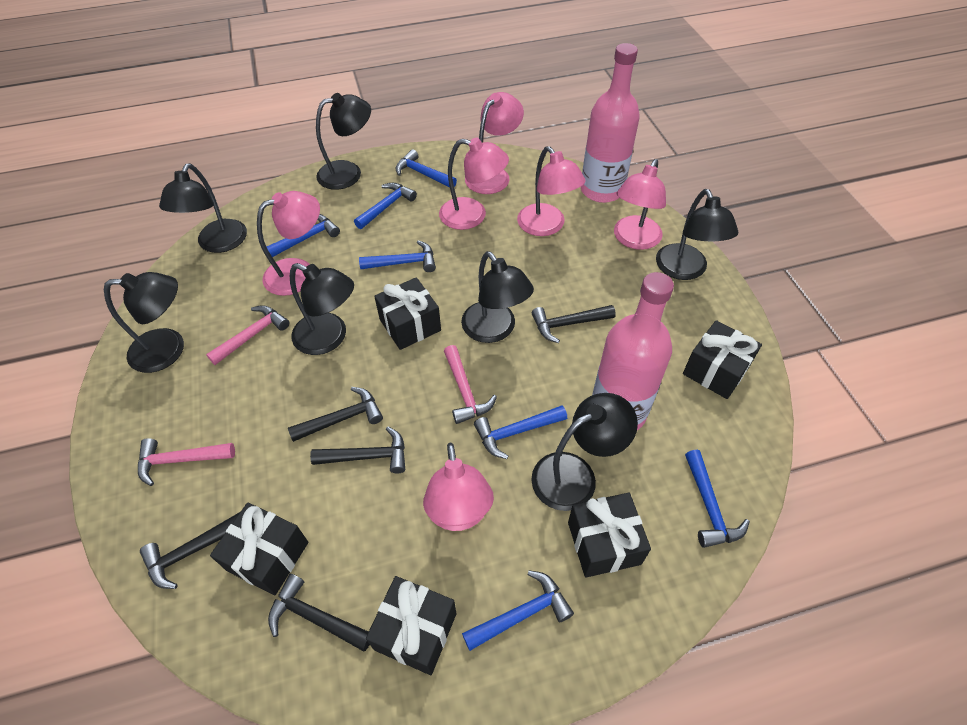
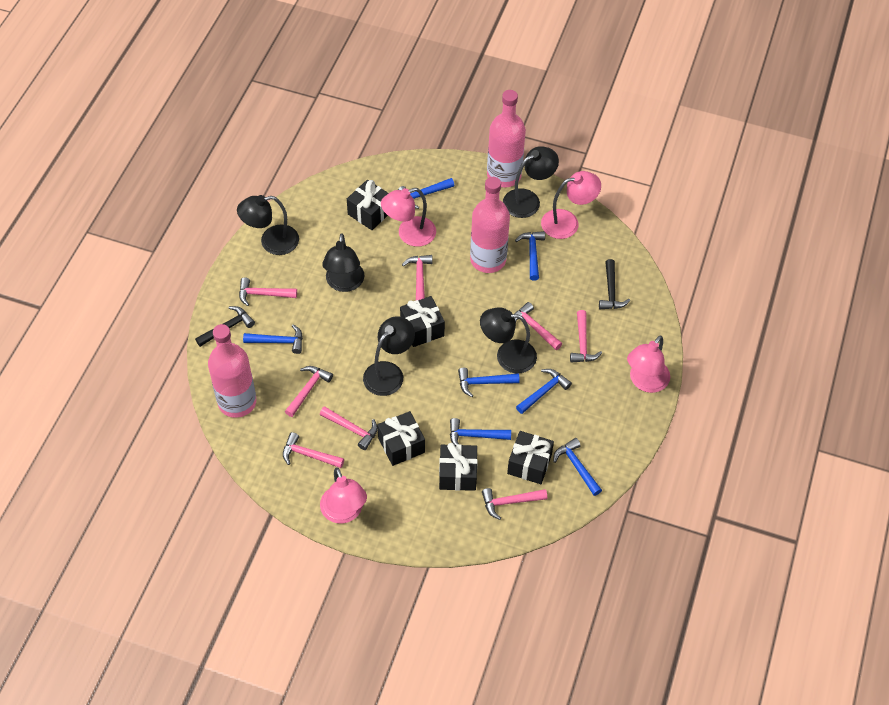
black hammer: [140,512,240,589] [268,574,370,652] [288,387,383,442] [310,427,405,473] [532,305,616,343] = 5 -> [195,306,255,347] [599,259,630,309] = 2
black lamp: [104,272,184,373] [159,163,247,253] [290,263,354,355] [316,93,371,190] [461,251,534,343] [531,393,638,511] [656,189,738,280] = 7 -> [237,195,299,255] [323,233,364,292] [363,316,415,396] [480,307,537,373] [503,146,559,218] = 5
pink bottle: [581,43,640,203] [592,272,674,430] = 2 -> [208,324,257,418] [470,177,510,273] [487,90,526,187] = 3
pink hammer: [138,438,235,486] [206,305,289,365] [444,345,497,424] = 3 -> [239,277,297,306] [283,432,344,468] [285,366,333,417] [320,406,378,450] [402,255,433,300] [482,488,547,520] [515,302,562,350] [570,310,602,363] = 8
pink lamp: [257,191,320,296] [423,443,494,531] [439,138,509,230] [465,92,524,194] [517,146,586,236] [614,159,666,250] = 6 -> [320,468,367,524] [381,188,436,247] [541,171,601,239] [627,335,670,393] = 4

